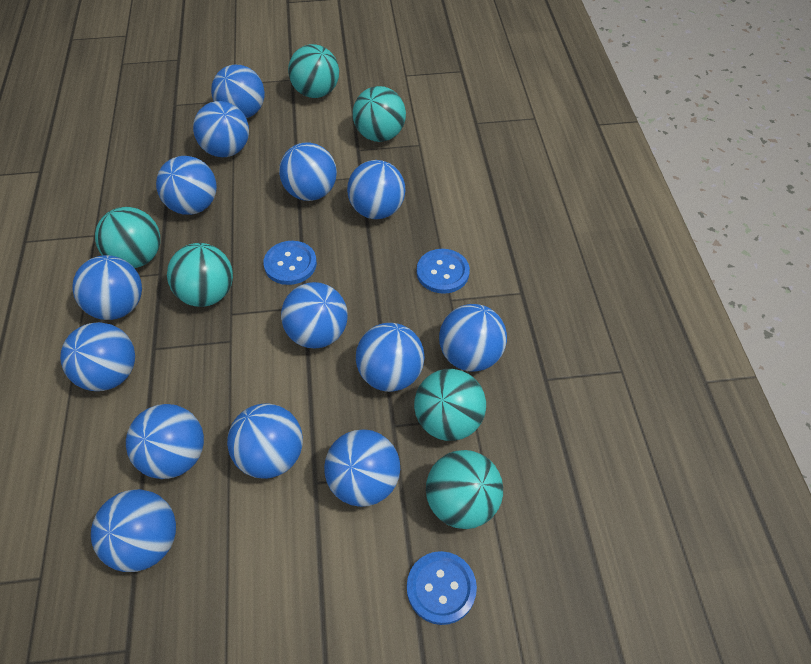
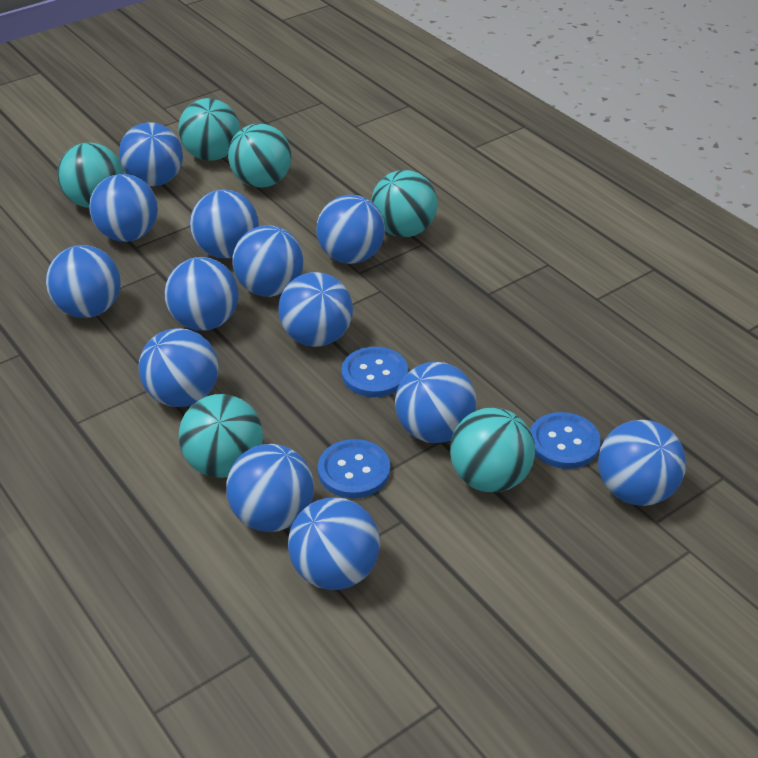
blue ball: [60,322,135,391] [72,255,142,320] [91,489,176,572] [126,404,204,479] [156,156,217,215] [193,101,249,157] [211,65,265,118] [227,404,303,479] [279,142,337,201] [281,282,348,348] [324,429,400,507] [347,160,405,219] [356,323,425,392] [439,304,507,372] = 14 -> [46,245,121,318] [89,174,158,242] [119,122,183,186] [139,328,218,407] [164,257,239,331] [190,189,259,258] [226,444,314,532] [232,225,304,297] [278,272,353,347] [288,497,380,590] [316,195,385,264] [395,362,477,443] [598,420,686,506] = 13

